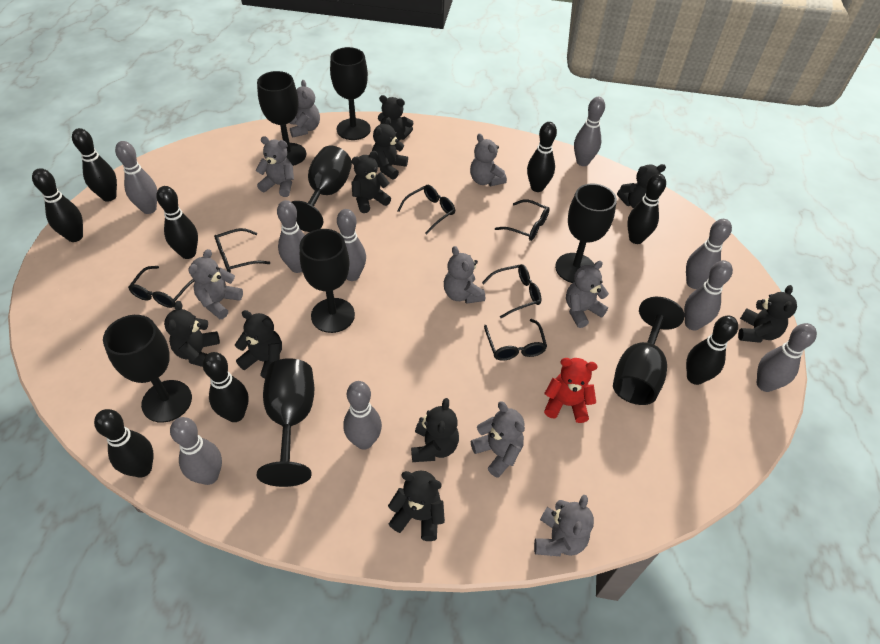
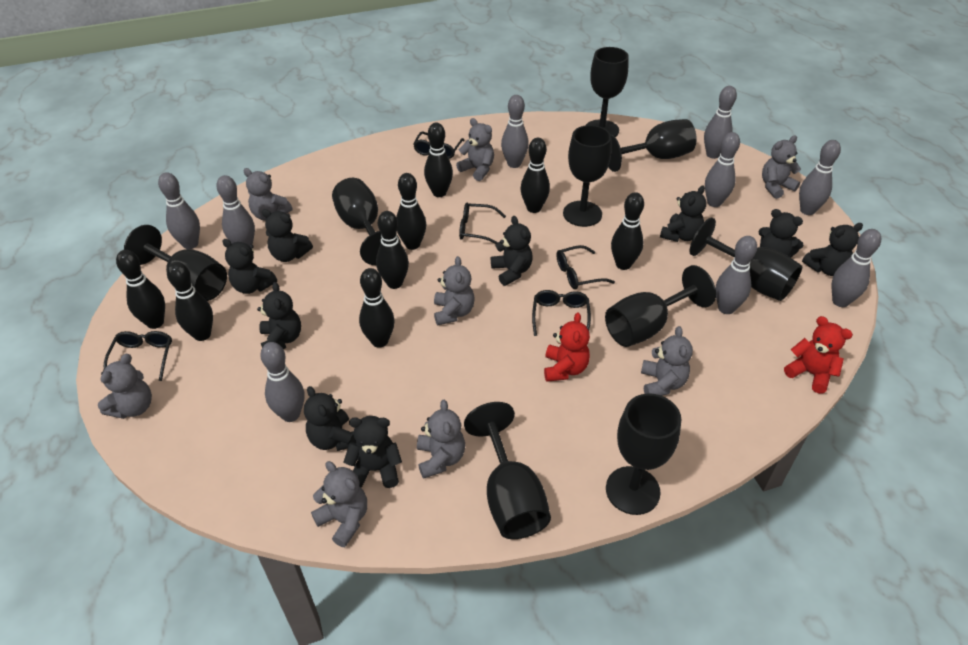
black glasses: [128,266,195,308] [214,228,270,273] [397,185,455,235] [482,264,541,318] [484,319,547,361] [495,199,550,241] = 6 -> [104,331,172,381] [413,131,465,159] [459,203,506,244] [532,290,591,336] [556,245,615,289] = 5
black goblet: [103,315,192,423] [257,71,306,166] [257,358,314,487] [292,146,352,232] [300,229,355,333] [330,47,371,140] [555,184,617,283] [613,297,685,405] = 8 -> [124,225,227,301] [332,178,401,265] [464,402,551,539] [563,125,612,227] [585,47,629,137] [605,265,716,347] [606,393,681,515] [608,119,697,172] [689,217,802,301] = 9
red teddy bear: [544,358,598,423] = 1 -> [544,312,590,382] [784,316,853,394] = 2

